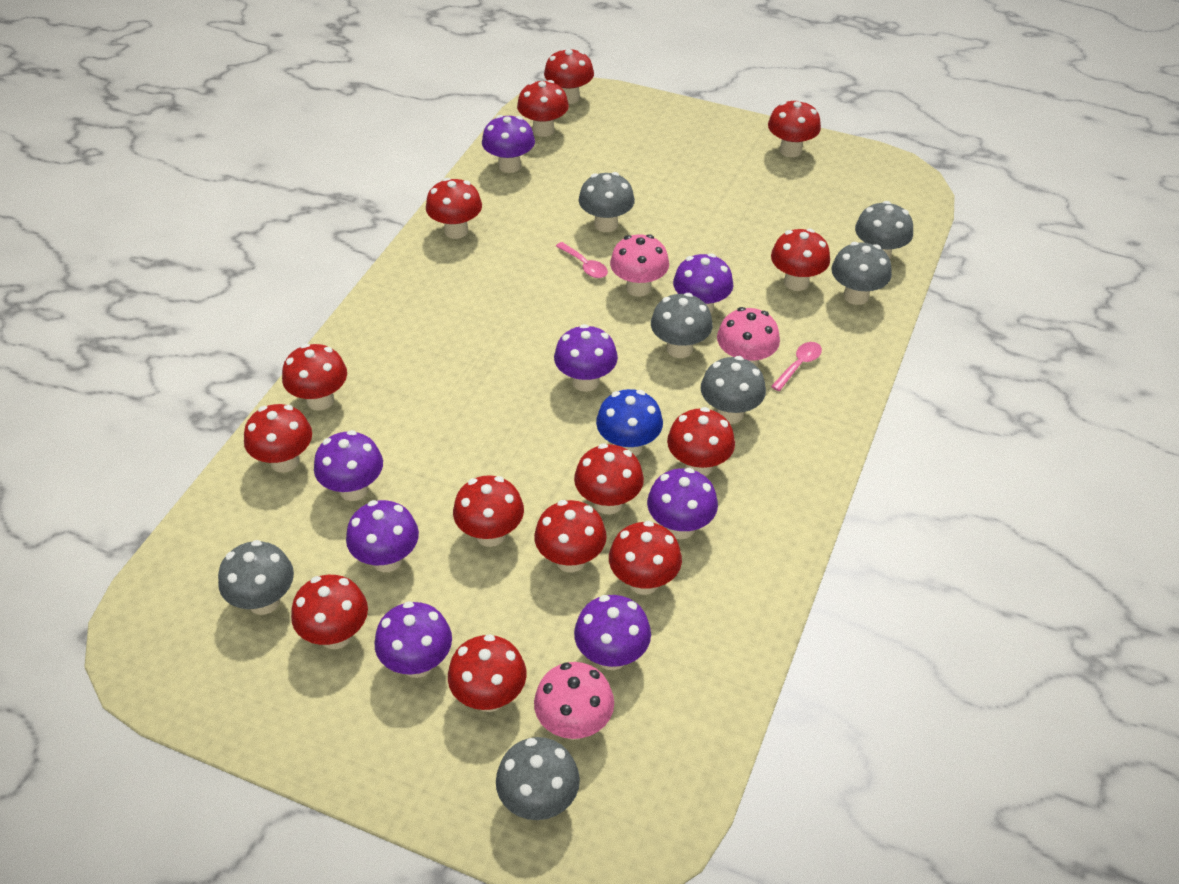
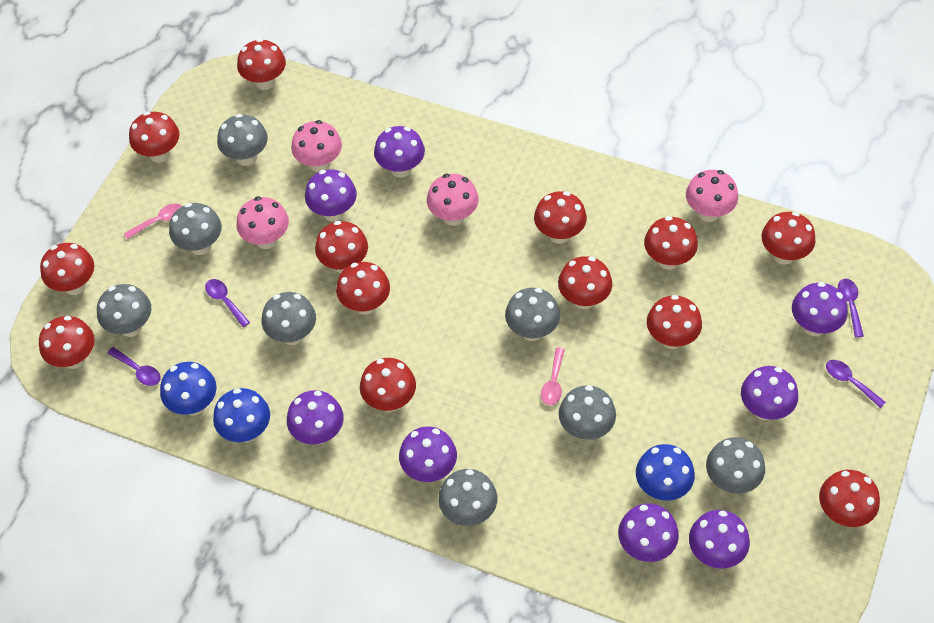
blue mushroom: [596,389,663,456] = 1 -> [160,362,217,415] [213,388,270,443] [636,444,695,501] = 3
grey mushroom: [218,540,294,615] [496,737,580,820] [579,172,635,232] [651,293,713,358] [701,356,766,424] [831,242,892,305] [855,201,913,259] = 7 -> [97,284,151,337] [169,203,222,255] [217,114,268,166] [262,292,316,345] [438,469,497,526] [505,288,560,341] [559,385,616,440] [706,437,765,494] = 8
pink mushroom: [534,662,614,740] [610,234,669,297] [717,307,780,367] = 3 -> [236,197,289,249] [291,120,342,172] [427,174,479,226] [686,170,738,222] = 4
purple spoon: none = 0 -> [107,347,161,386] [205,279,250,327] [826,360,886,408] [838,279,864,337] = 4
red mushroom: [244,404,312,473] [282,344,347,410] [291,575,368,649] [426,178,482,239] [448,634,527,712] [453,475,524,547] [517,80,569,137] [534,500,607,573] [544,48,594,104] [574,444,644,515] [609,521,682,595] [667,407,735,476] [768,99,821,157] [771,229,830,291] = 14 -> [39,316,95,369] [40,243,94,295] [129,111,180,163] [237,39,286,90] [315,221,368,273] [336,262,390,315] [360,358,416,412] [534,191,587,244] [558,256,612,310] [644,216,698,270] [647,295,702,349] [762,212,815,265] [819,470,880,527] = 13

